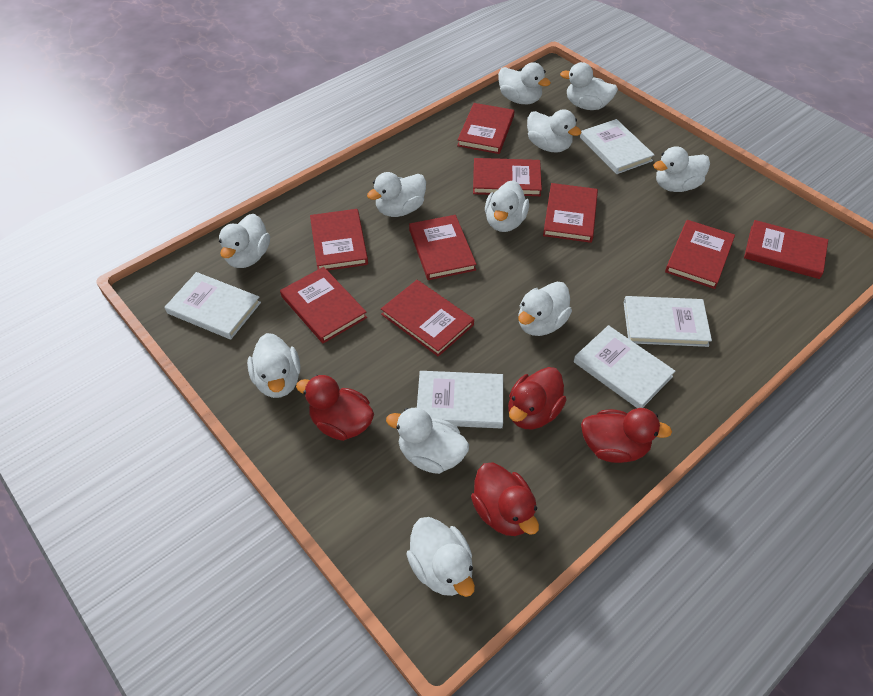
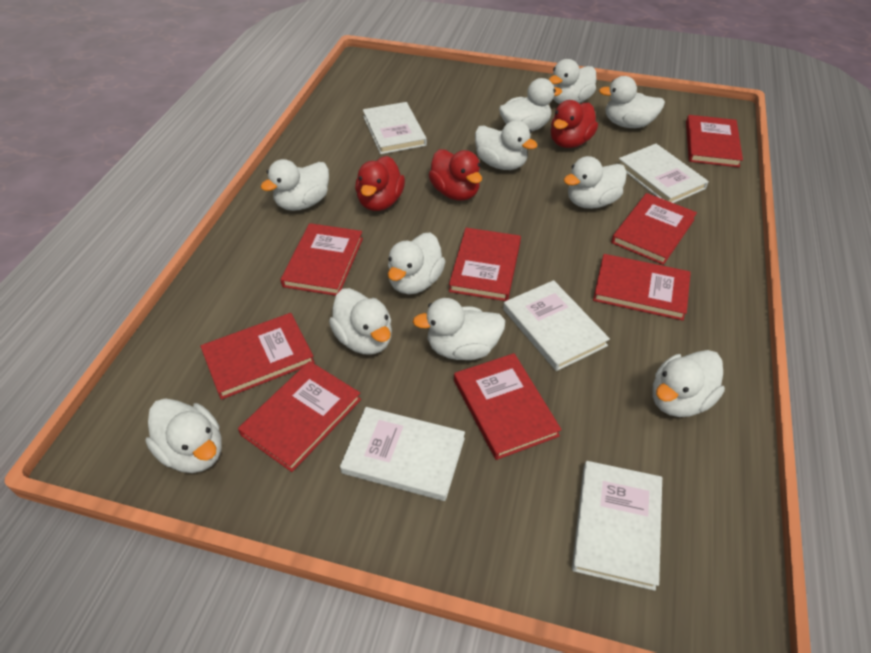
red book: [280,267,367,344] [310,209,368,270] [381,280,474,357] [409,215,477,280] [457,103,514,154] [473,158,542,196] [543,183,598,243] [665,220,735,289] [744,220,828,279] = 9 -> [200,313,315,400] [238,361,361,472] [281,223,363,296] [449,228,521,301] [454,353,561,460] [593,254,691,321] [611,193,697,265] [686,115,743,167] = 8
red duck: [296,375,374,441] [471,462,539,536] [508,367,567,429] [581,408,672,463] = 4 -> [355,156,405,211] [429,149,482,201] [551,100,598,148] = 3

